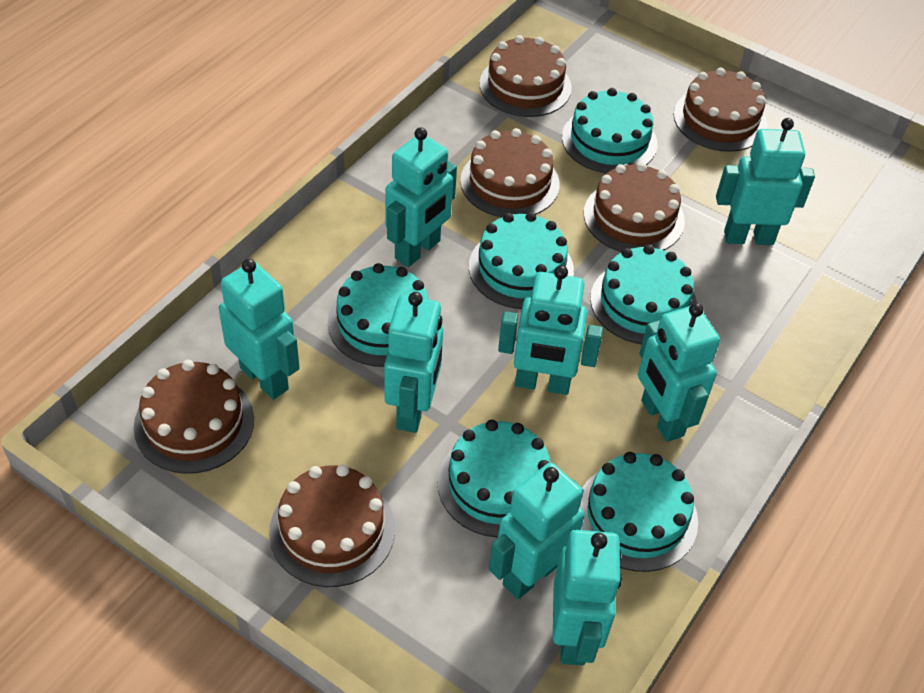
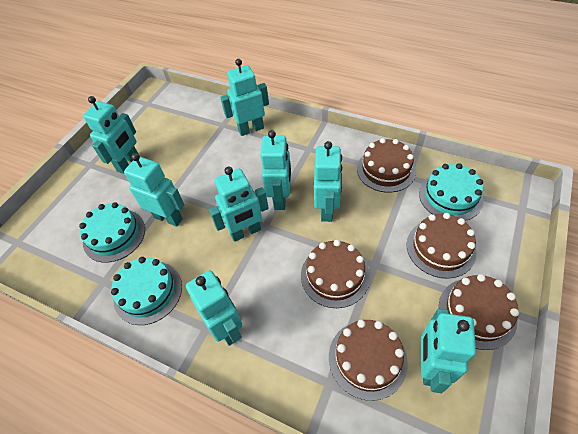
brown cake: [134,360,254,474] [269,464,395,587] [460,128,560,217] [479,35,572,117] [584,163,685,252] [674,68,768,152] = 6 -> [301,240,370,308] [329,320,408,401] [357,138,416,193] [407,213,476,279] [439,274,519,350] = 5
turquoise cake: [328,263,429,367] [437,420,551,537] [469,212,574,309] [562,88,657,174] [580,452,698,572] [590,245,697,344] = 6 -> [79,202,145,263] [111,257,182,325] [419,163,484,221] = 3

